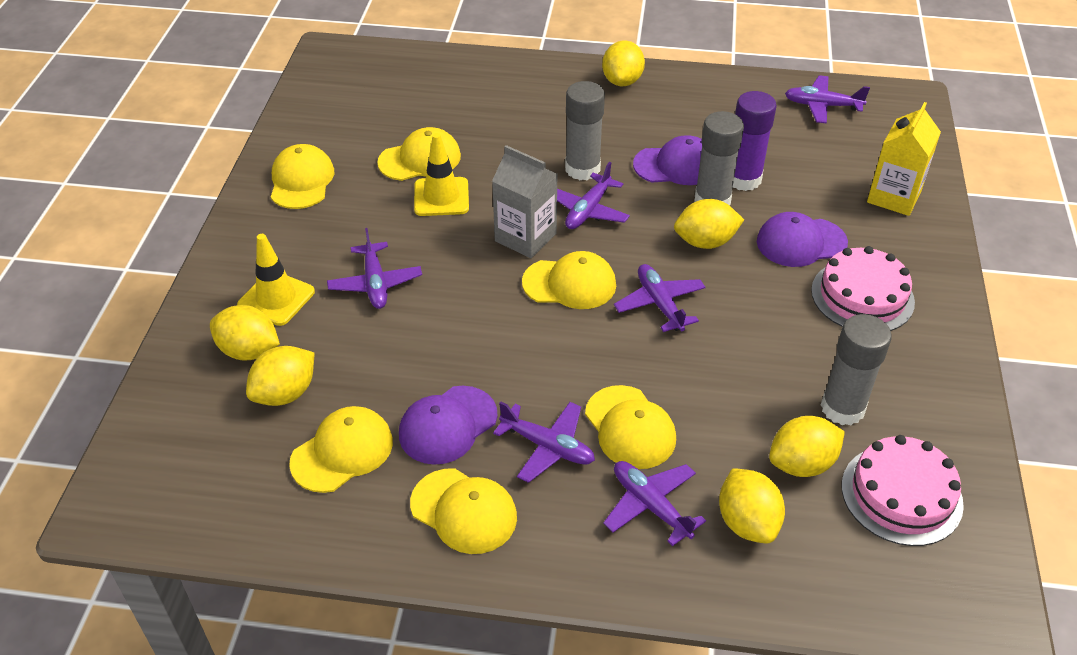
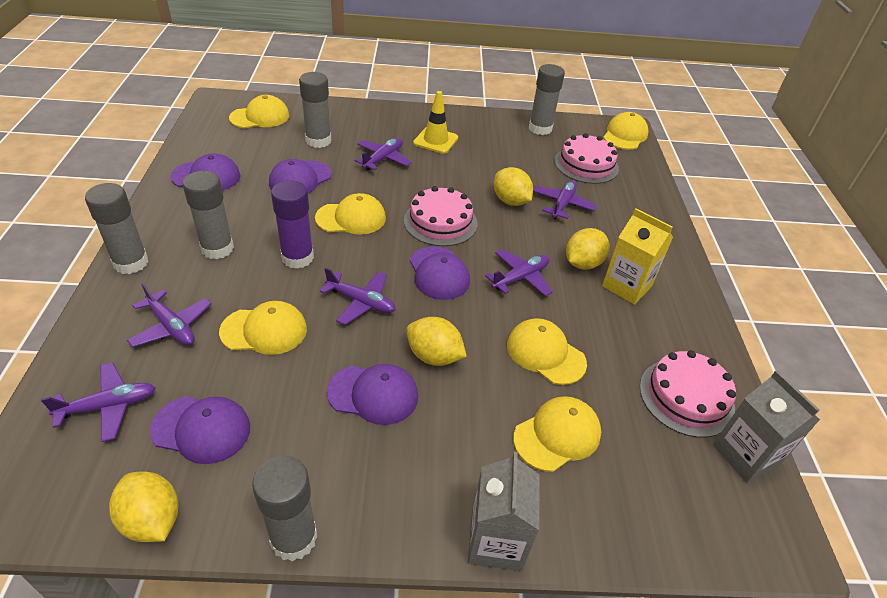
grey carton: [492,145,557,258] = 1 -> [468,452,539,571] [713,370,820,483] = 2
grey glue stick: [565,81,605,180] [694,111,744,205] [821,314,892,425] = 3 -> [85,183,149,274] [182,171,234,259] [252,456,317,561] [299,72,331,148] [529,64,565,135] = 5
pink cake: [811,246,915,331] [842,435,964,546] = 2 -> [404,186,477,246] [555,133,619,184] [640,350,736,438] = 3
purple cap: [399,386,498,465] [633,135,702,185] [757,212,848,267] = 3 -> [150,396,250,464] [171,153,241,191] [269,159,332,194] [327,364,418,425] [410,246,470,300] = 5
yellow lemon: [210,305,280,361] [246,346,314,406] [602,40,645,86] [674,199,744,249] [719,468,785,543] [769,416,845,477] = 6 -> [109,471,178,542] [406,317,467,366] [494,167,533,206] [566,228,610,270] = 4
yellow traffic cone: [237,234,315,326] [414,133,469,216] = 2 -> [413,91,458,154] = 1

